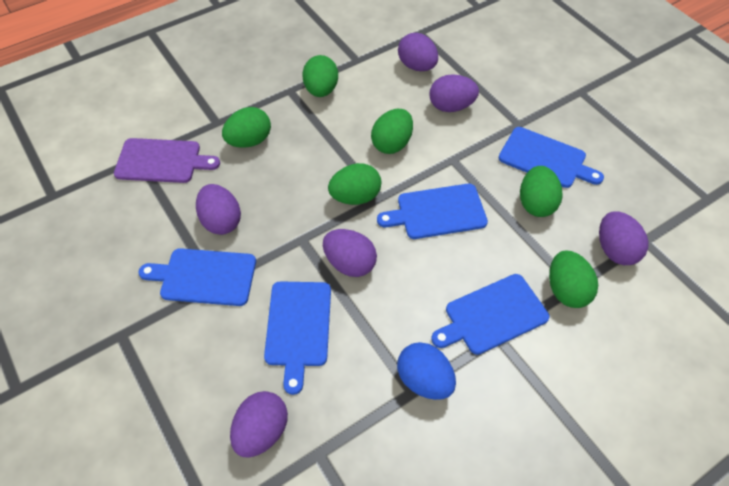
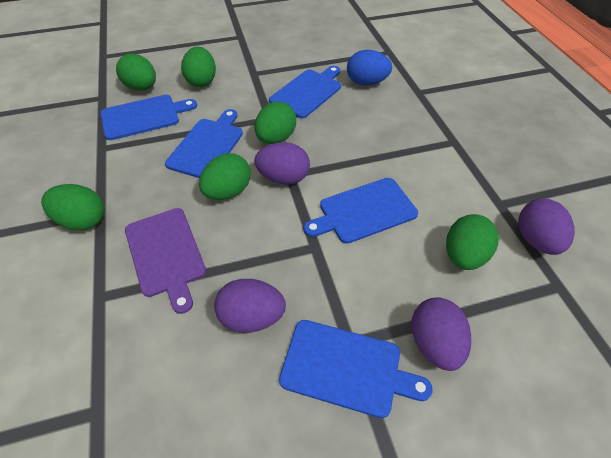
purple egg: [196,184,241,235] [230,391,288,457] [323,229,377,277] [398,33,438,71] [429,74,479,112] [599,211,649,265] = 6 -> [214,279,286,333] [254,142,310,185] [411,297,471,371] [518,199,575,255] = 4

